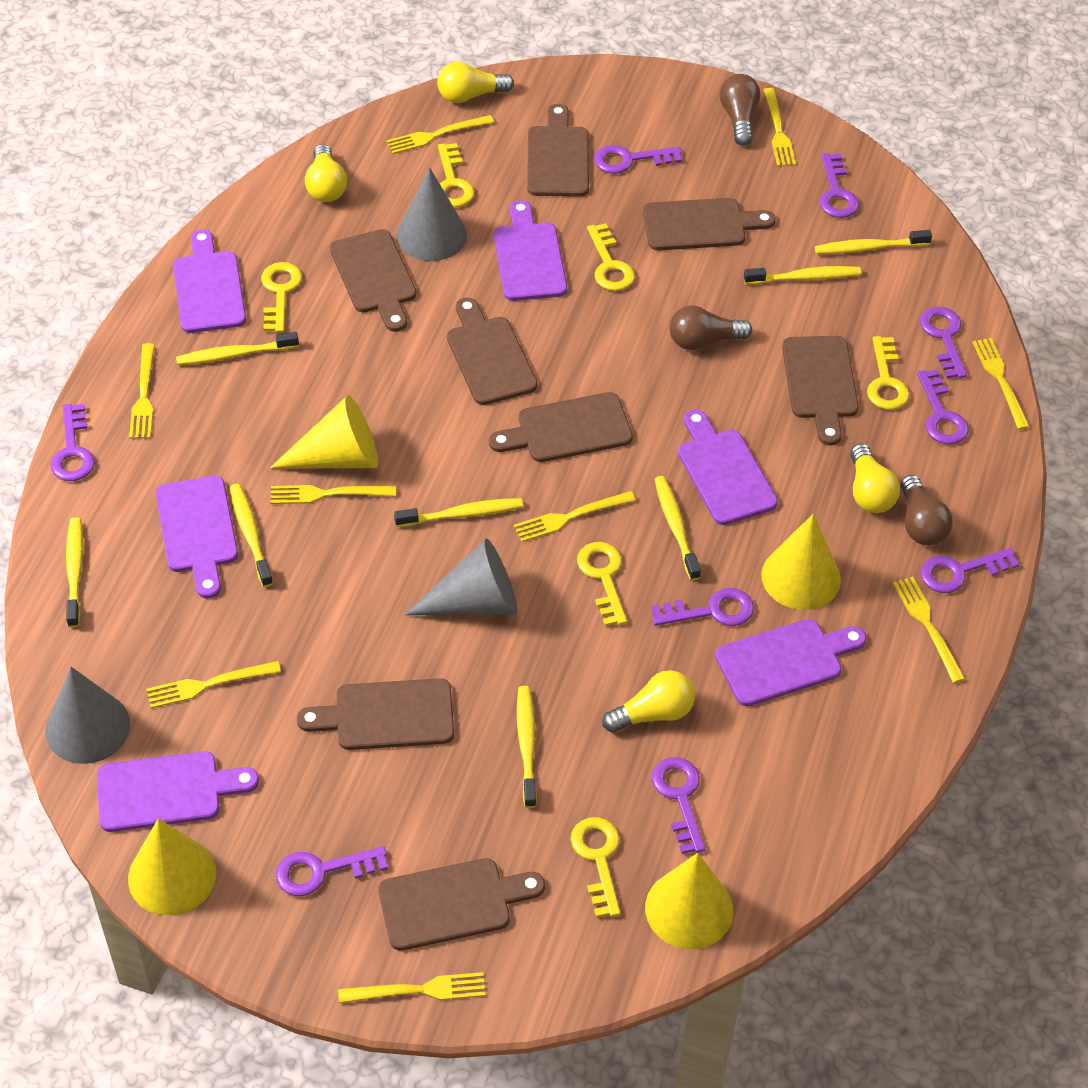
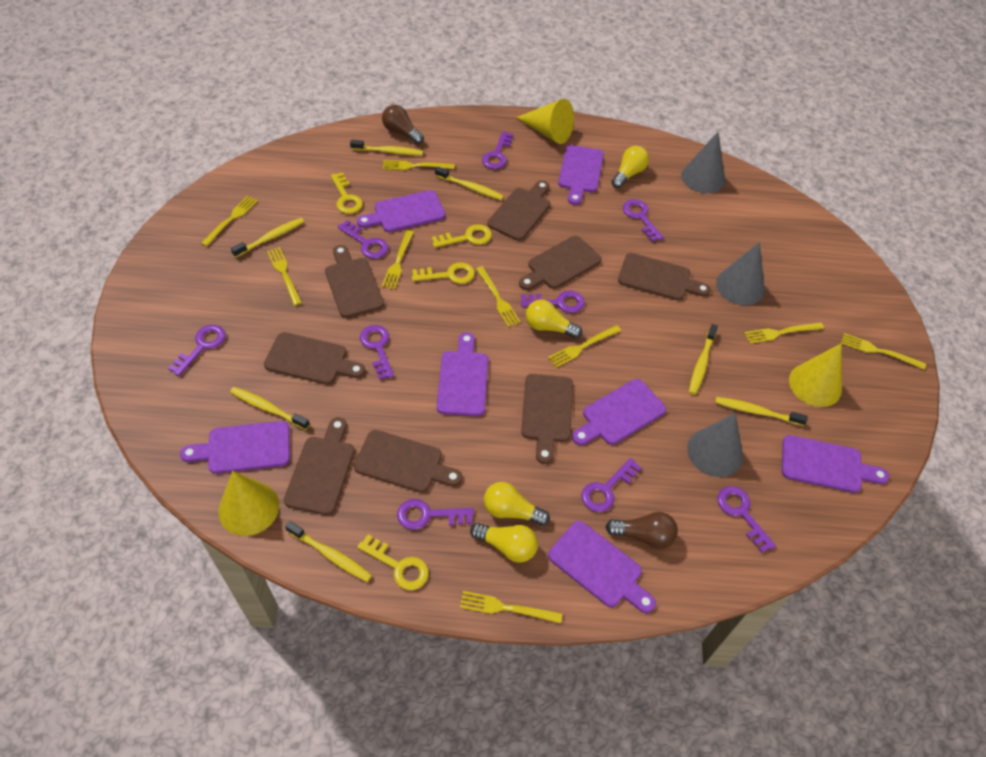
brown light bulb: [669,306,752,350] [720,74,760,146] [901,475,953,545] = 3 -> [382,105,424,144] [606,512,678,549] = 2
purple cutting board: [97,751,259,832] [156,476,238,598] [173,230,246,333] [494,200,567,301] [678,409,778,525] [715,619,866,706] = 6 -> [180,421,290,474] [357,190,445,232] [437,332,488,416] [548,521,656,613] [558,145,604,205] [572,379,666,445] [782,435,889,493] = 7
yellow cone: [128,818,216,916] [270,396,378,468] [645,853,733,949] [761,514,841,610] = 4 -> [219,471,279,536] [516,99,574,144] [789,343,842,407] = 3
yellow key: [261,262,302,333] [438,143,475,207] [571,817,620,918] [577,542,627,626] [587,223,635,291] [867,336,910,410] = 6 -> [331,172,363,214] [357,534,429,590] [412,262,475,284] [432,224,492,248] = 4
yellow toothbrush: [66,517,83,628] [176,332,299,365] [230,484,273,587] [394,498,523,527] [517,686,537,808] [655,476,701,581] [744,266,861,285] [815,230,932,254] = 8 -> [230,387,310,430] [231,218,304,258] [285,521,372,582] [350,140,423,156] [435,167,504,200] [689,324,718,395] [715,397,808,426] = 7

